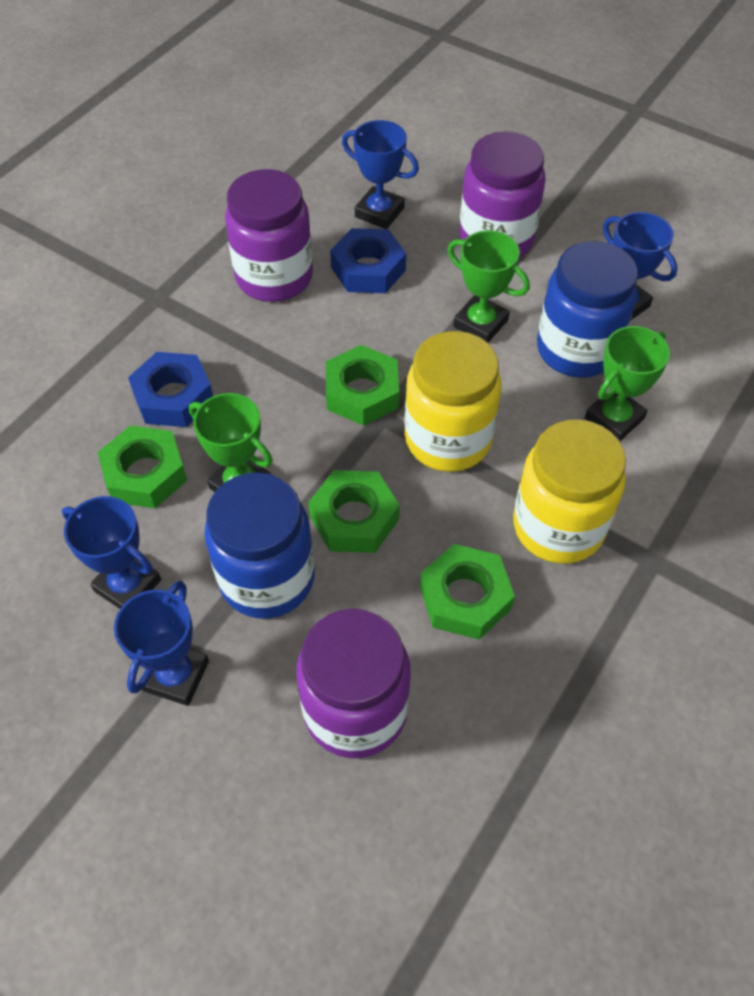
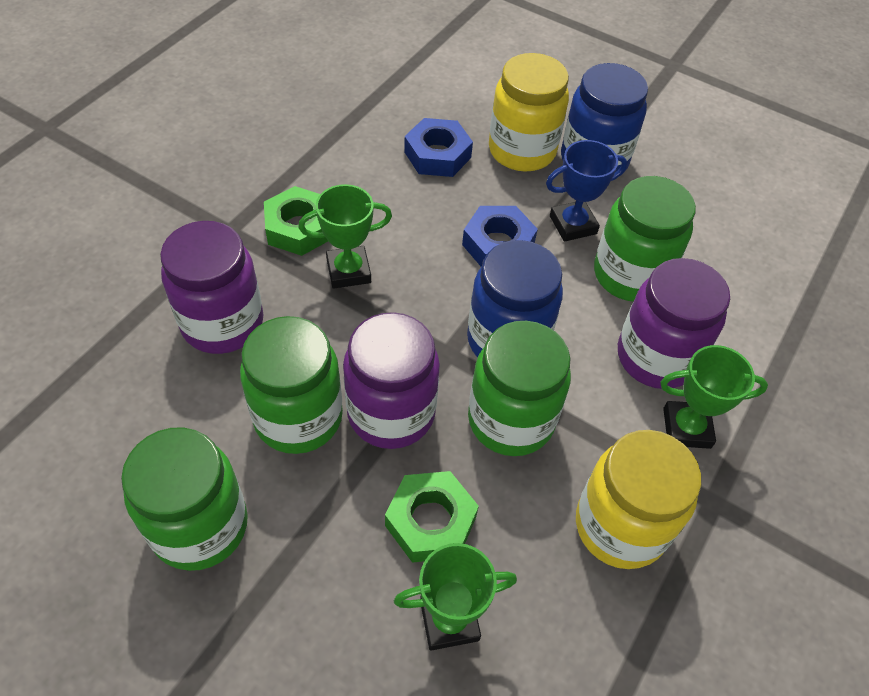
blue trophy: [62,496,161,609] [114,581,209,706] [342,120,419,229] [603,212,678,320] = 4 -> [546,140,627,242] = 1
green jar: none = 0 -> [121,427,248,571] [240,316,343,454] [468,321,571,456] [594,176,696,302] = 4
green nut: [98,425,187,508] [308,470,400,553] [326,345,399,426] [420,544,515,640] = 4 -> [264,186,328,256] [385,471,479,563] = 2

